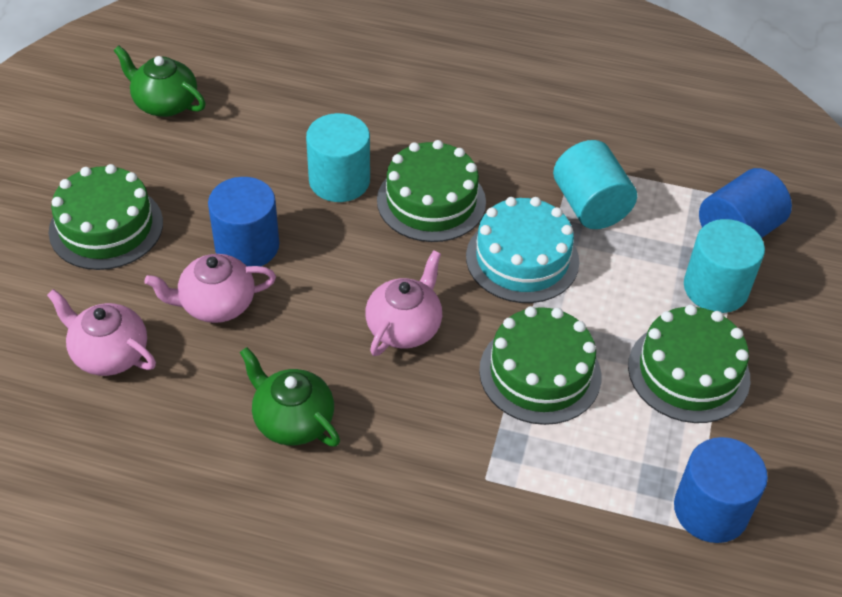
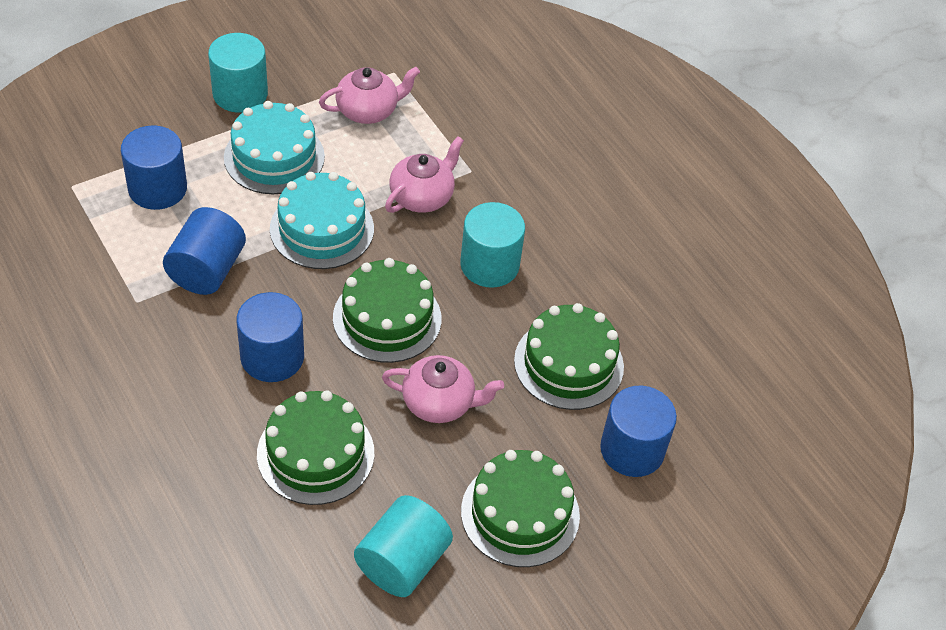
blue cylinder: [208,177,279,266] [674,437,768,543] [699,168,792,238] = 3 -> [121,126,187,210] [163,207,246,295] [236,292,304,382] [600,386,677,477] = 4
green teapot: [113,46,206,117] [240,347,340,447] = 2 -> none = 0
turquoise cake: [466,197,579,303] = 1 -> [224,101,325,194] [270,172,374,269] = 2

